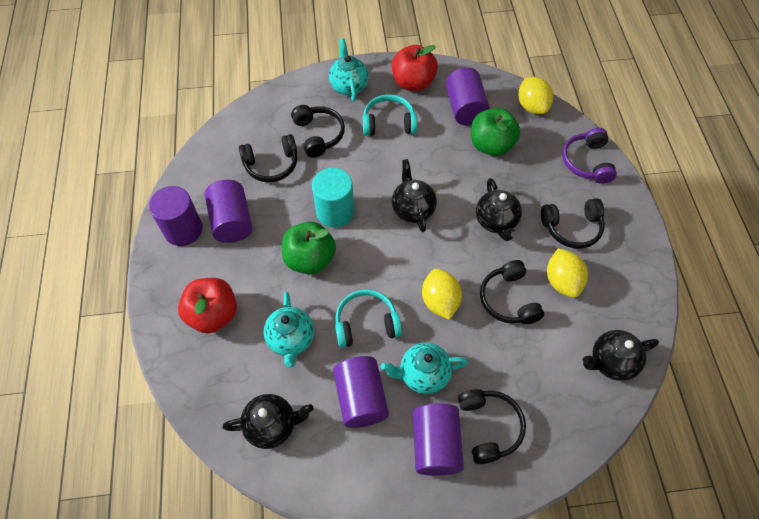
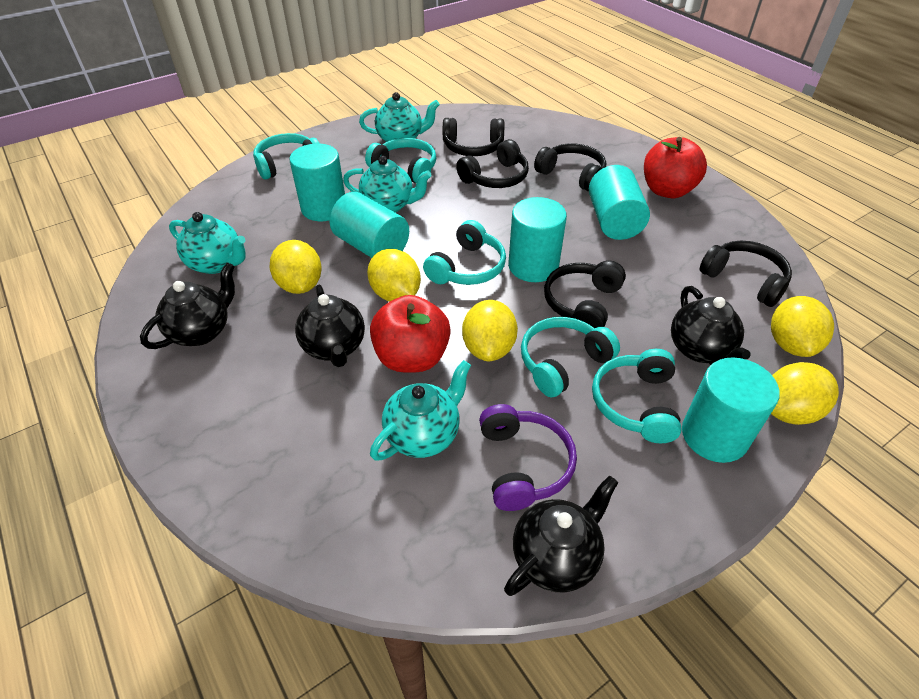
green apple: [282,222,336,275] [471,108,520,156] = 2 -> none = 0
purple cylinder: [149,186,203,246] [205,180,252,243] [333,356,389,428] [413,403,464,476] [446,67,490,126] = 5 -> none = 0
turquoise cylinder: [312,168,354,228] = 1 -> [290,144,345,221] [330,192,409,258] [508,197,567,282] [589,165,650,240] [682,358,780,463] = 5
turquoise headphones: [335,289,402,348] [362,94,417,136] = 2 -> [253,133,320,179] [365,138,436,183] [423,220,506,285] [521,317,620,397] [592,349,682,443] = 5
turquoise teapot: [263,292,314,368] [329,38,369,101] [381,343,469,394] = 3 -> [169,212,246,274] [343,156,432,213] [359,92,440,142] [370,360,471,461] = 4
yellow lemon: [422,269,462,320] [518,77,553,114] [547,248,588,298] = 3 -> [270,240,322,294] [367,249,421,301] [462,300,518,361] [771,296,834,357] [771,362,839,425] = 5

